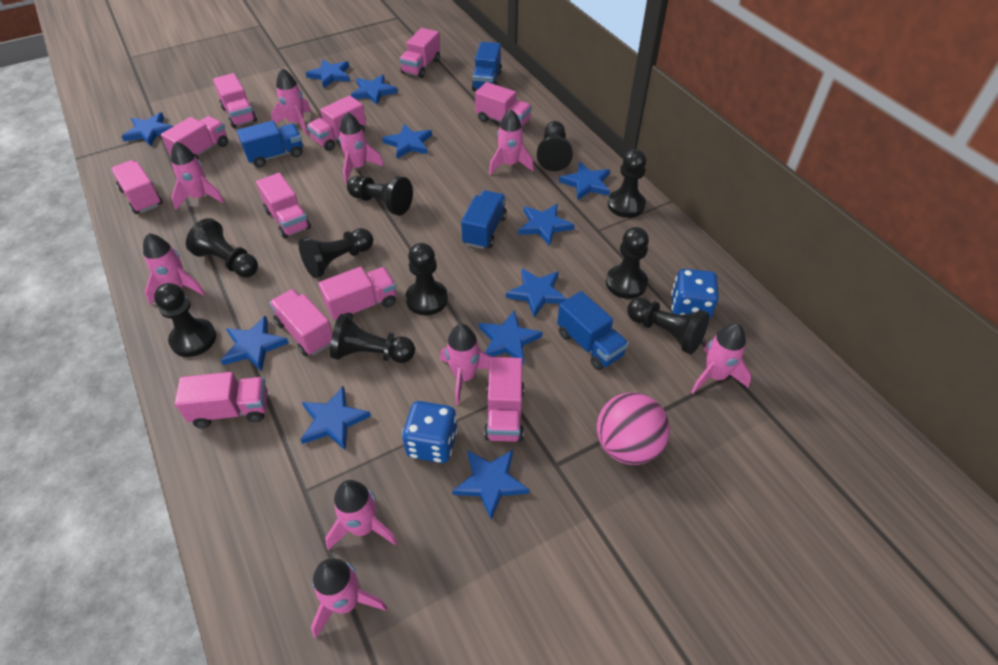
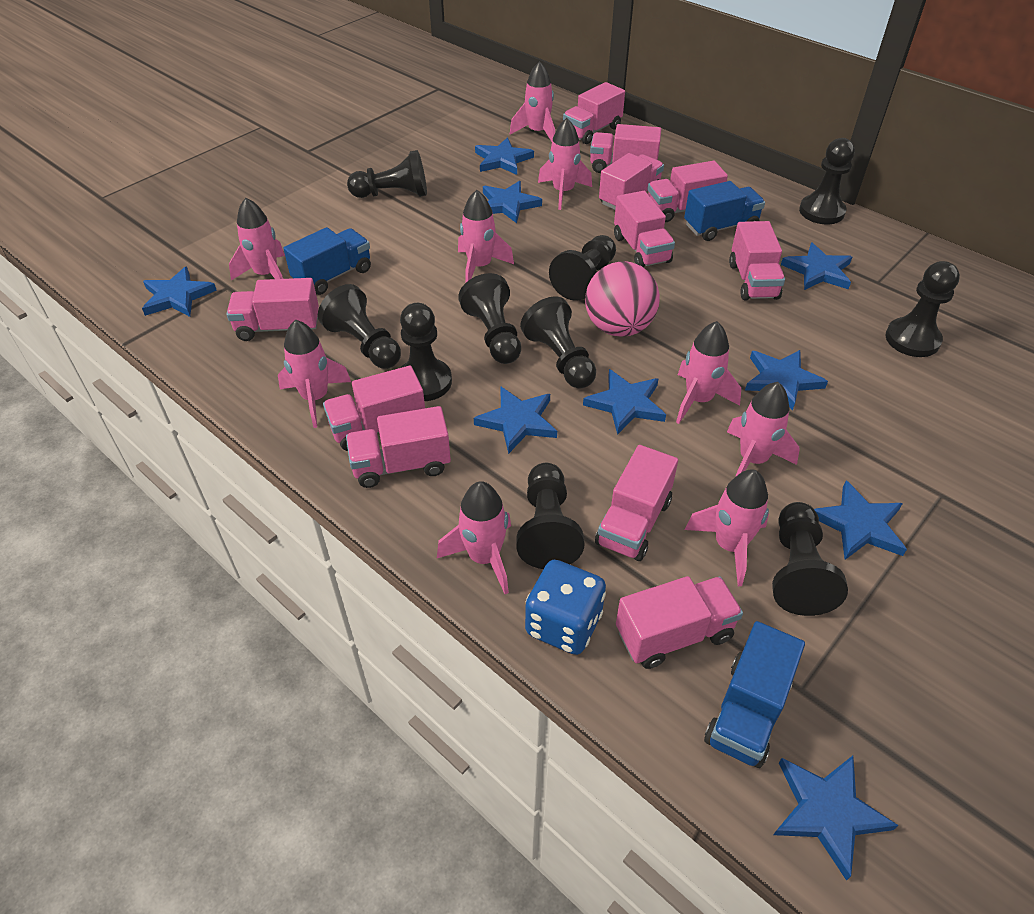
blue dice: [402,401,458,463] [671,269,719,320] = 2 -> [525,560,606,655] = 1
blue star: [121,112,173,147] [220,316,289,372] [300,386,371,450] [306,59,350,88] [351,75,398,105] [382,124,432,159] [452,450,529,520] [479,310,542,365] [506,268,567,318] [518,204,574,246] [559,162,610,200] = 11 -> [142,266,217,317] [474,386,557,454] [475,137,534,175] [483,181,542,223] [583,369,666,435] [745,350,828,410] [773,756,898,881] [781,243,852,290] [814,481,907,560] = 9
blue truck: [237,120,303,168] [461,190,507,249] [471,42,502,91] [557,291,629,371] = 4 -> [283,227,371,295] [684,181,765,241] [704,621,805,768] = 3

